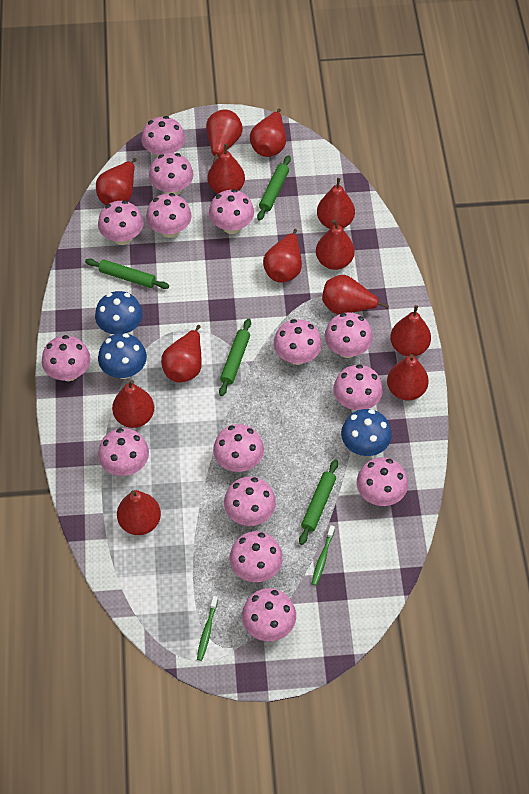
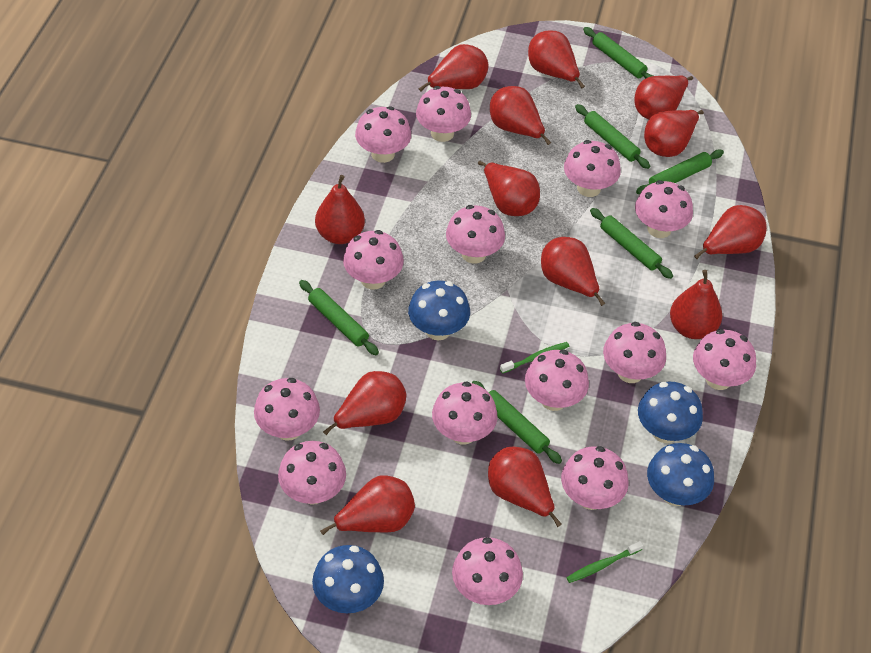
blue mushroom: [95,291,143,335] [98,333,147,379] [341,409,392,456] = 3 -> [312,545,384,613] [408,281,470,340] [638,382,703,443] [647,443,714,506] = 4
green rolling pin: [85,259,169,289] [219,318,251,396] [257,155,291,221] [299,459,338,545] = 4 -> [299,280,379,355] [472,381,562,464] [575,104,650,169] [583,27,653,78] [590,208,673,279] [636,150,724,194] = 6
pink mushroom: [42,335,90,381] [98,200,144,245] [98,428,149,476] [141,116,185,157] [146,193,192,238] [149,153,194,195] [209,189,254,234] [213,424,264,472] [224,476,276,526] [230,531,283,582] [242,588,296,641] [274,319,322,365] [325,312,373,358] [334,364,383,411] [357,457,408,506] = 15 -> [254,378,320,441] [278,441,346,505] [343,230,404,290] [355,106,411,163] [416,86,471,142] [432,381,497,445] [446,205,505,264] [452,537,523,605] [525,350,589,411] [561,446,629,510] [564,140,621,197] [603,322,666,383] [635,180,693,238] [693,329,756,390] = 14

